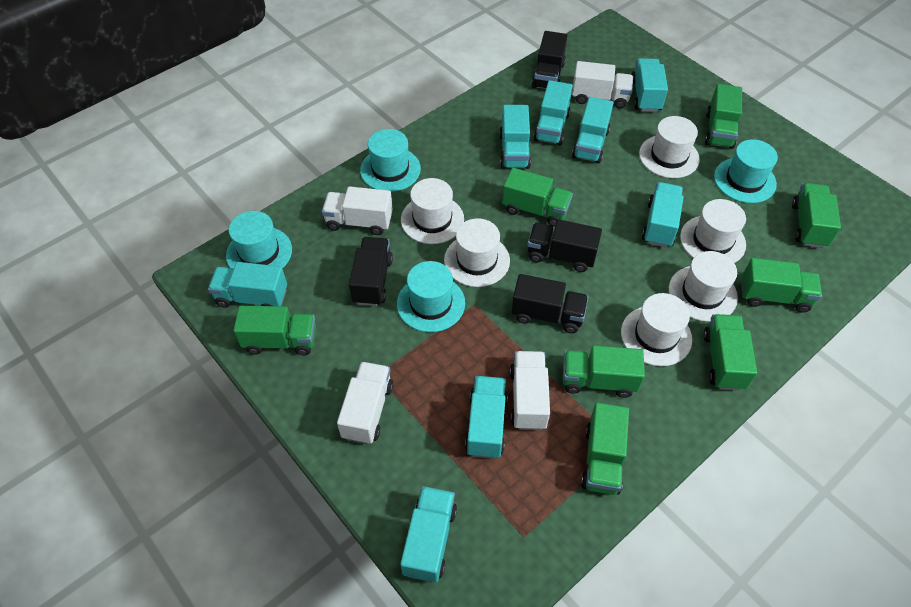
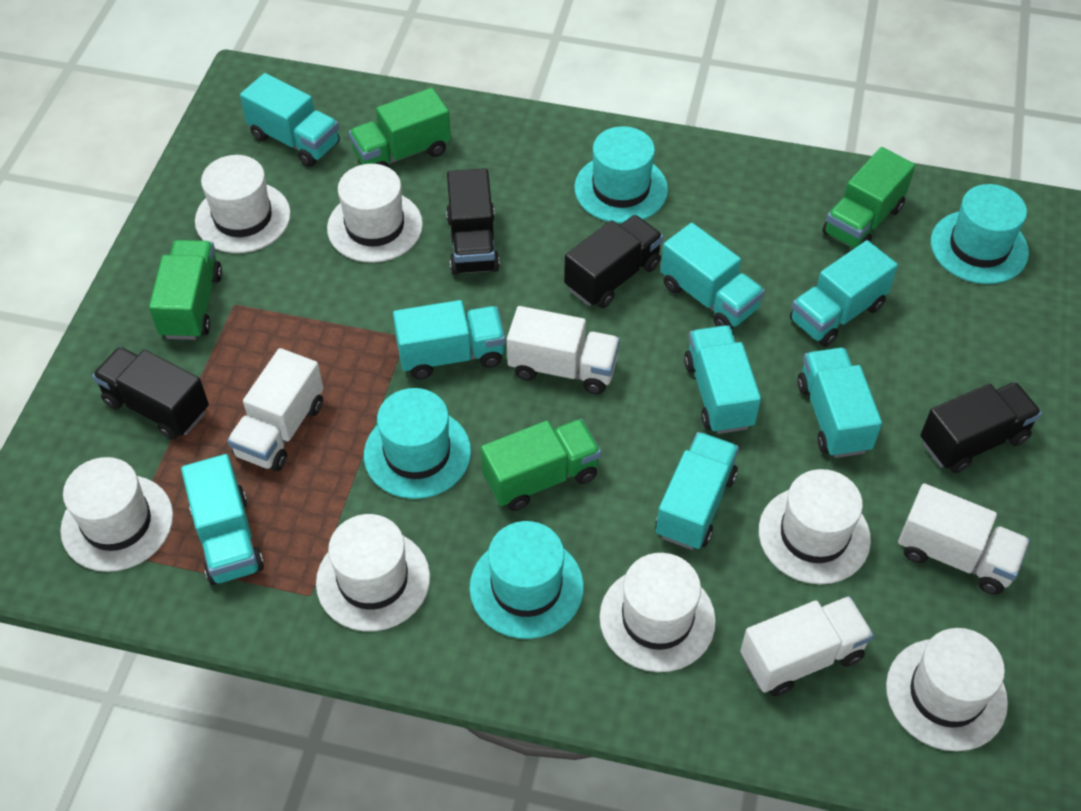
green truck: [233,306,316,356] [502,168,573,227] [563,345,645,398] [581,403,629,495] [703,314,757,391] [705,84,742,149] [742,258,822,313] [792,183,841,248] = 8 -> [149,240,222,340] [349,88,451,168] [481,419,601,511] [822,147,915,248] = 4
white hat: [401,178,464,244] [444,218,510,287] [621,293,692,366] [639,116,700,178] [669,251,738,322] [680,199,746,263] = 6 -> [60,457,173,572] [195,155,291,253] [316,514,430,631] [327,164,423,263] [599,553,716,672] [759,469,871,584] [886,628,1008,752] = 7

